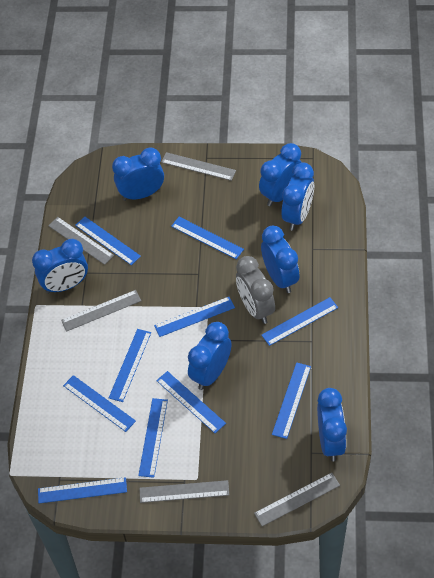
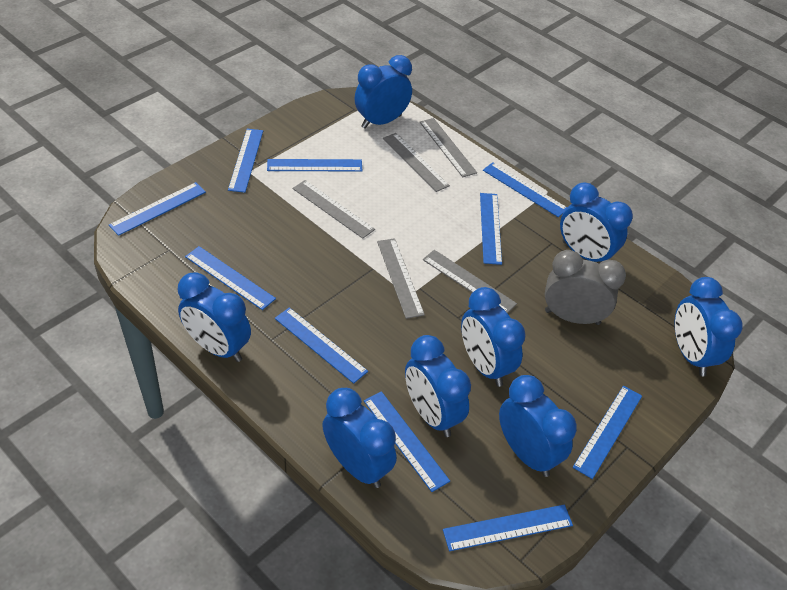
blue clock: [32,239,88,293] [112,148,164,201] [188,322,232,390] [259,143,302,206] [261,225,299,293] [281,162,314,231] [317,388,347,462] = 7 -> [178,272,251,362] [322,388,397,488] [355,55,412,129] [405,335,471,437] [461,287,526,387] [499,375,577,477] [560,183,633,262] [675,277,743,376] = 8

